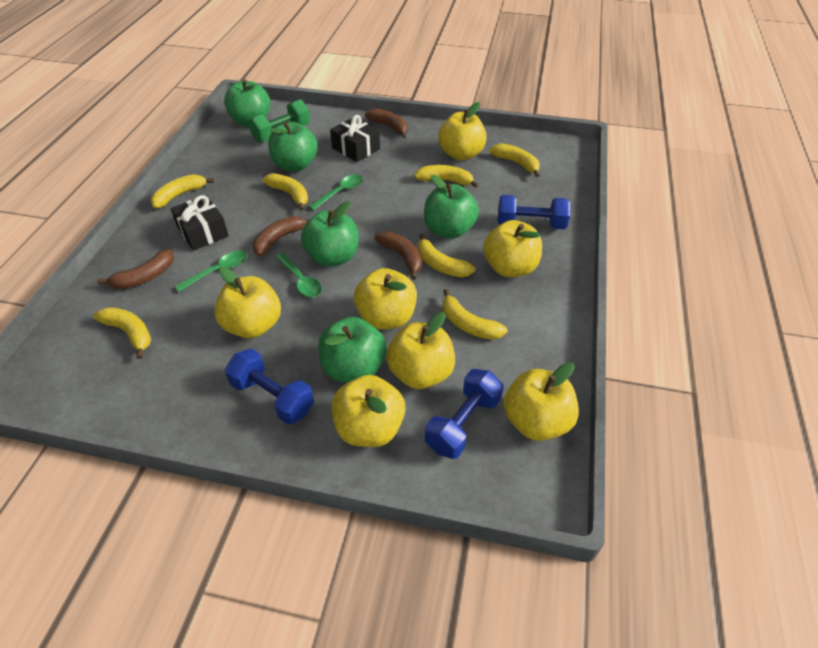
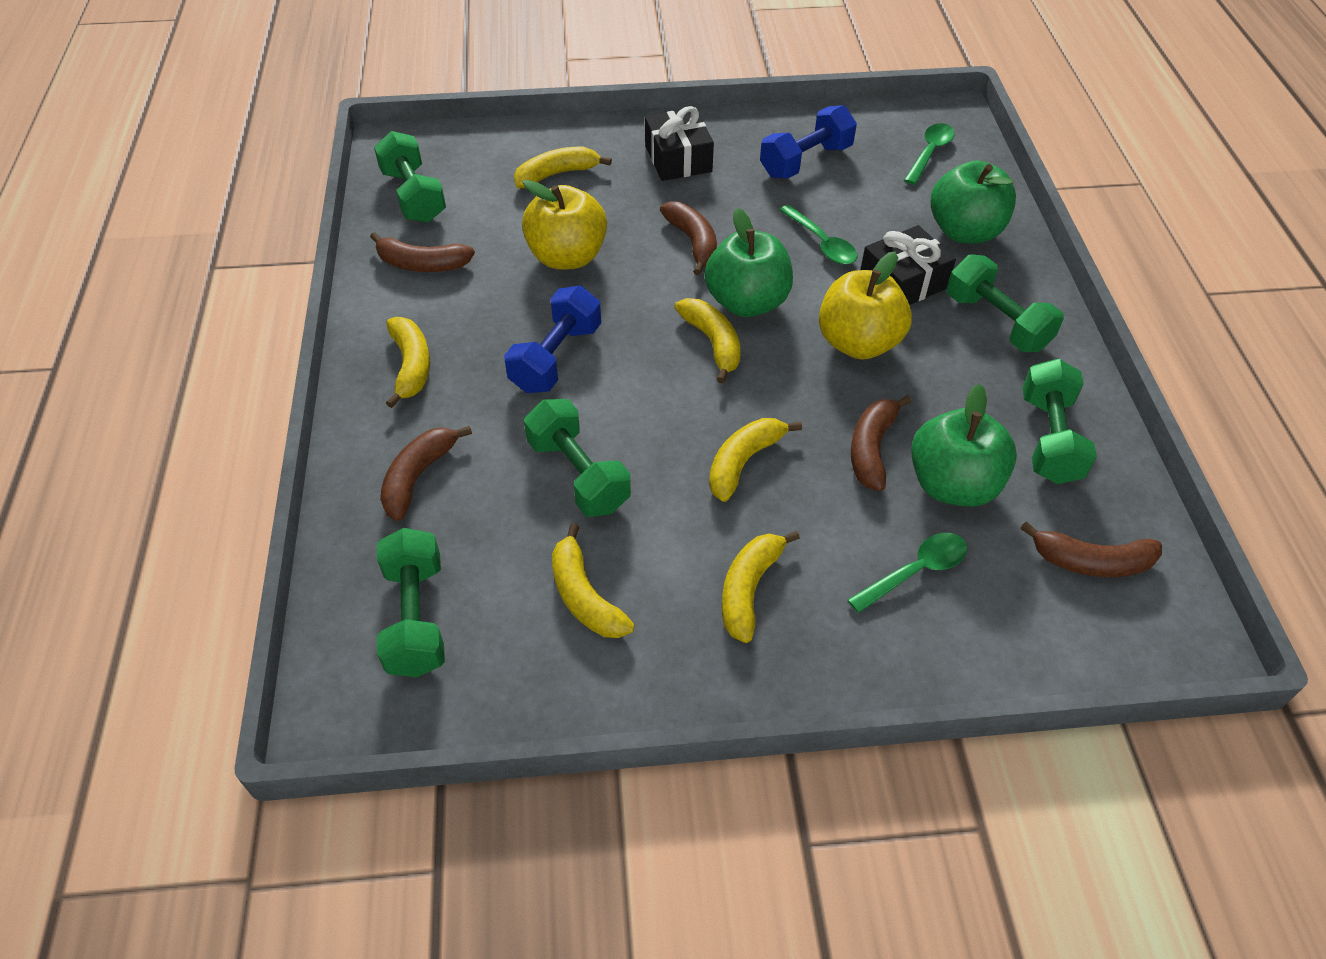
blue dumbbell: [225,349,314,424] [425,369,504,459] [497,195,571,229] = 3 -> [504,286,601,393] [760,105,857,178] = 2
brown banana: [97,249,174,289] [253,216,310,256] [365,108,408,138] [374,231,422,280] = 4 -> [370,232,475,272] [380,426,472,521] [660,201,717,276] [851,395,911,491] [1021,522,1162,577] = 5
green apple: [224,79,270,127] [268,122,318,171] [301,201,358,267] [318,317,386,382] [424,175,479,239] = 5 -> [705,208,793,317] [911,384,1017,507] [931,160,1016,244] = 3
green dumbbell: [248,100,310,143] = 1 -> [374,131,446,223] [377,528,445,677] [524,399,631,517] [947,254,1064,352] [1022,359,1097,484] = 5
yellow apple: [214,267,281,338] [332,375,406,447] [354,268,417,330] [386,312,455,389] [439,102,487,160] [483,220,542,277] [503,362,579,441] = 7 -> [522,180,607,270] [819,252,912,360] = 2
yellow banana: [93,307,151,359] [151,174,214,208] [262,173,308,211] [414,165,479,188] [418,234,475,277] [442,289,508,340] [489,143,540,177] = 7 -> [386,317,430,408] [514,147,612,188] [552,523,635,638] [675,298,741,383] [709,418,802,502] [722,531,800,643] = 6

